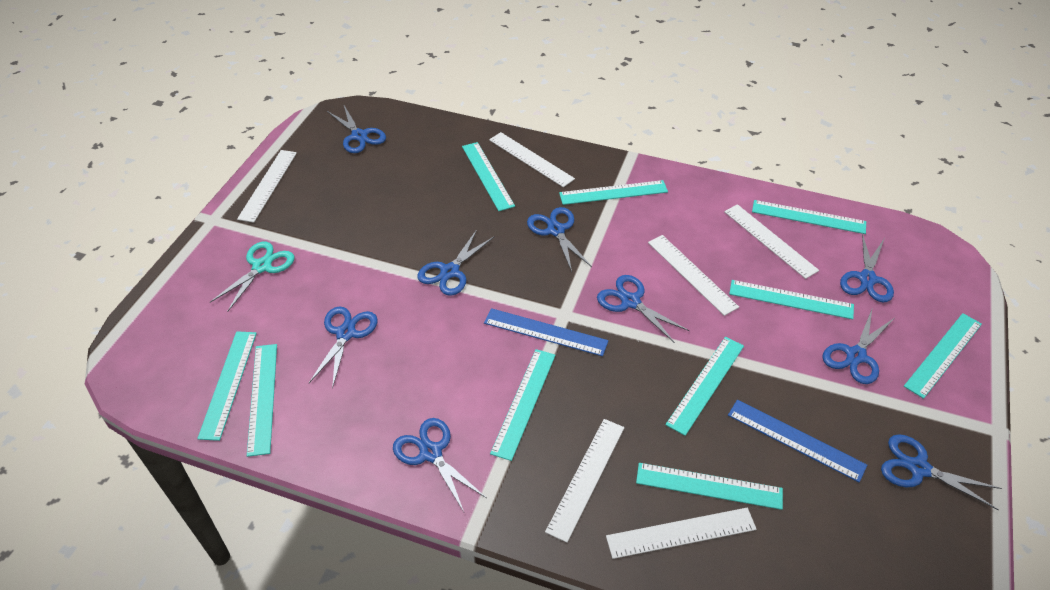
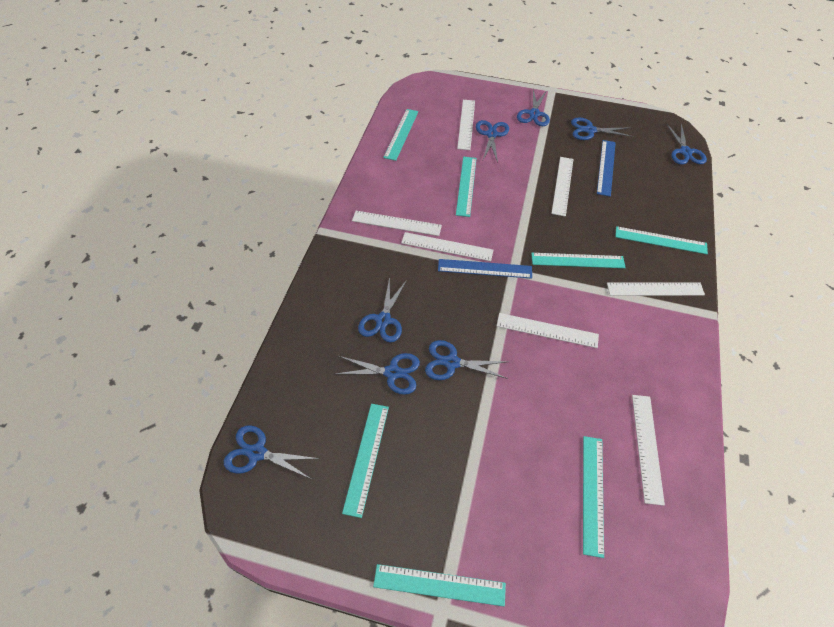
blue scissors: [309,306,378,389] [327,106,386,153] [393,418,486,512] [417,230,494,296] [527,207,592,272] [597,275,690,343] [823,310,895,384] [840,233,894,302] [881,434,1002,510] = 9 -> [224,425,320,479] [336,353,420,395] [358,277,407,343] [425,340,508,380] [476,120,509,163] [517,89,550,126] [571,118,633,140] [667,124,707,164] = 8
turquoise ruler: [197,331,257,441] [247,344,277,457] [462,142,515,211] [490,349,555,461] [559,180,668,205] [636,463,783,510] [665,337,744,436] [729,280,854,319] [752,200,866,234] [904,313,982,399] = 10 -> [342,404,389,518] [373,564,506,606] [383,109,418,161] [456,157,477,217] [531,253,626,268] [583,436,604,558] [615,226,708,254] = 7
turquoise scissors: [210,242,294,312] = 1 -> none = 0
white ruler: [237,150,297,223] [489,132,575,187] [545,419,624,543] [606,508,757,559] [648,235,739,316] [724,204,819,279] = 6 -> [352,211,442,236] [401,232,493,261] [457,100,475,150] [497,313,599,348] [551,157,574,217] [607,283,705,296] [632,395,665,506] = 7

